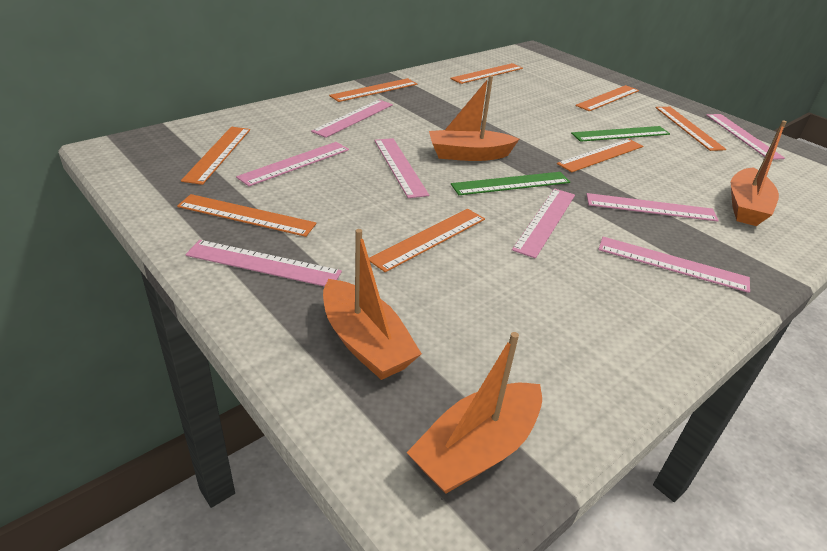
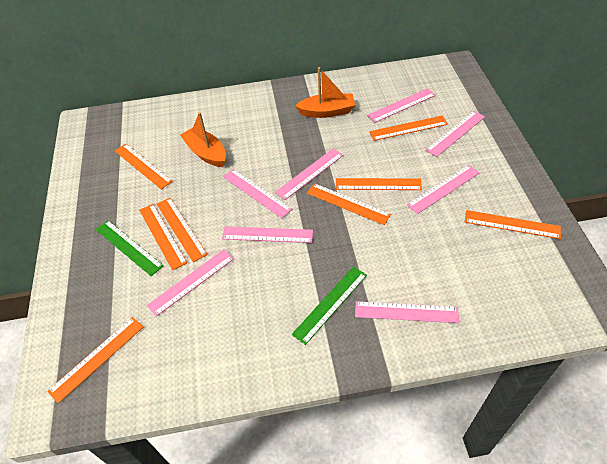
orange boat: [323,229,422,380] [406,332,542,494] [429,75,519,161] [731,120,787,226] = 4 -> [180,112,226,167] [295,67,355,118] = 2

